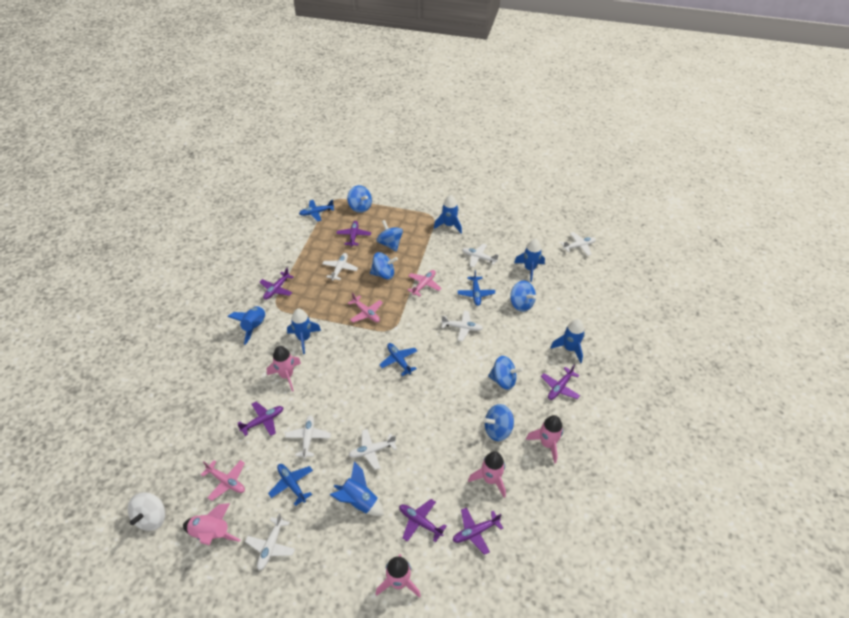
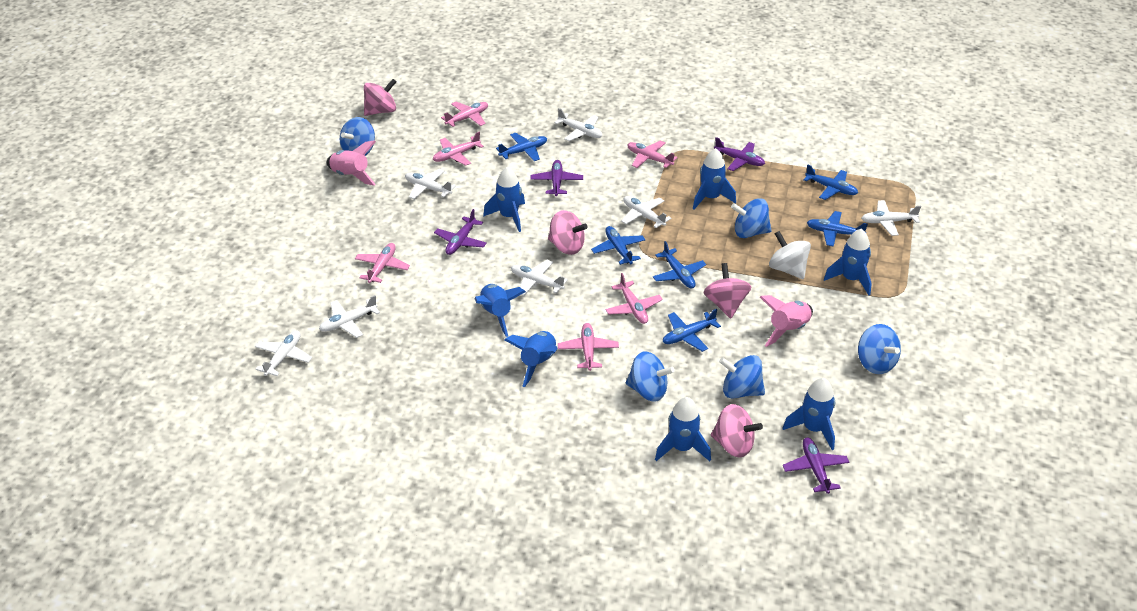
blue plane: [268,464,313,506] [299,200,334,221] [379,343,417,376] [458,270,495,306] = 4 -> [496,133,547,161] [591,226,645,265] [653,241,706,289] [663,309,721,352] [803,164,858,200] [807,211,868,247] = 6
blue rocket: [227,306,266,345] [287,308,321,354] [330,461,384,516] [434,195,462,233] [514,239,545,282] [550,319,585,363] = 6 -> [475,284,526,337] [483,167,525,232] [504,331,558,387] [655,397,711,461] [693,148,736,209] [782,378,835,450] [824,229,872,295] = 7
blue spinning top: [347,185,372,213] [370,252,398,280] [376,220,403,252] [483,404,514,441] [488,356,523,390] [510,281,536,312] = 6 -> [340,117,375,156] [626,351,675,401] [719,355,765,398] [731,198,772,238] [858,324,901,374] = 5
pink plane: [201,460,245,501] [348,293,383,323] [408,270,442,296] = 3 -> [355,243,410,283] [433,132,484,166] [441,101,488,127] [558,323,619,371] [606,273,663,324] [627,140,678,168] = 6
pink rocket: [183,503,240,545] [267,346,301,391] [376,554,421,598] [468,451,506,498] [526,415,563,464] = 5 -> [327,140,376,186] [760,295,813,347] = 2
pink spinning top: none = 0 -> [364,79,396,116] [548,210,588,255] [703,263,751,318] [711,404,763,457] = 4
purple plane: [238,402,284,436] [260,268,293,300] [336,221,371,247] [399,499,447,542] [453,507,503,555] [541,365,580,400] = 6 -> [434,209,487,255] [530,160,583,196] [714,137,765,171] [783,438,849,494] = 4

